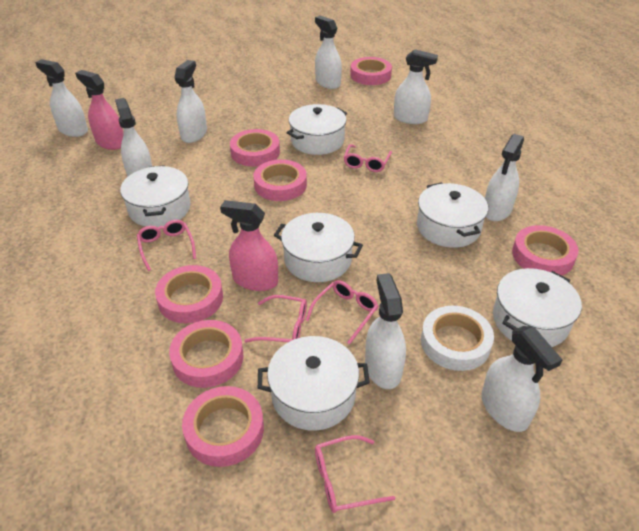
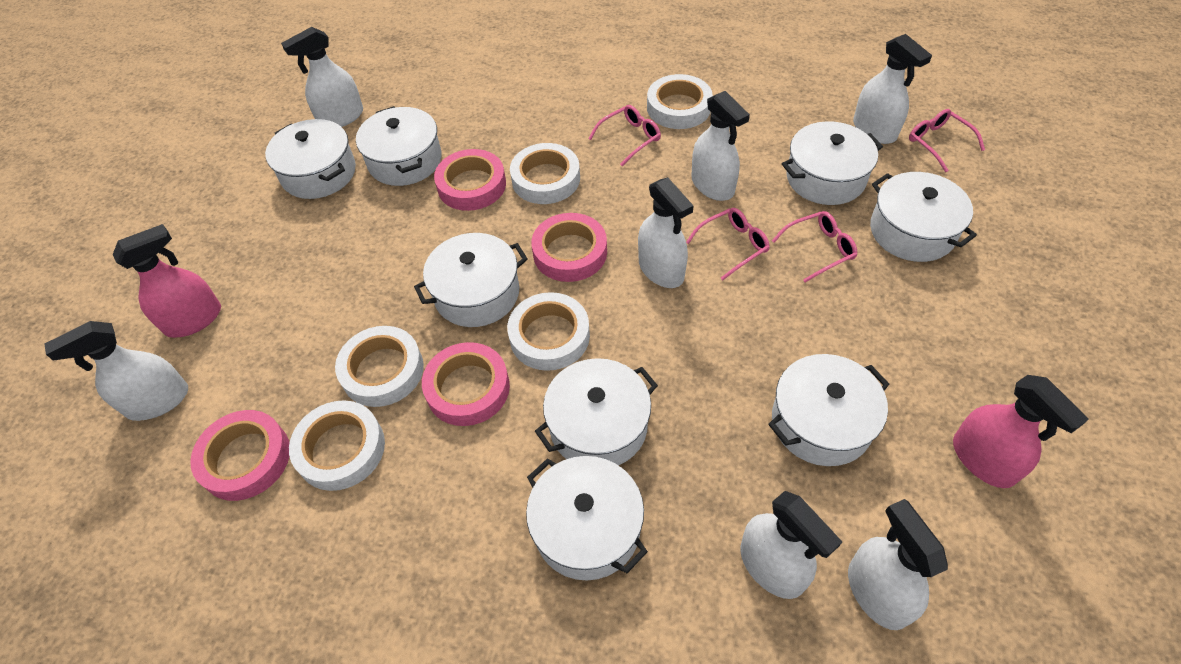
pink glasses: [137,220,196,271] [244,295,307,343] [306,280,378,344] [315,435,395,513] [343,144,392,172] = 5 -> [588,105,661,166] [686,208,770,280] [772,211,857,282] [909,109,985,172] = 4
pink tape: [155,265,223,323] [169,320,244,388] [182,386,264,467] [230,129,280,167] [254,159,307,201] [350,57,392,85] [512,225,579,275] = 7 -> [190,410,290,501] [422,342,510,426] [434,149,506,211] [531,213,607,282] = 4
white pot: [120,165,191,227] [258,336,370,431] [274,213,363,282] [286,104,347,155] [417,182,488,248] [493,268,582,347] = 6 -> [265,119,356,199] [356,106,442,186] [414,233,528,327] [526,456,648,580] [535,358,658,465] [768,354,890,466] [782,121,883,205] [870,172,977,262] = 8
white spray bottle: [35,59,88,137] [115,98,152,177] [174,60,207,143] [315,16,342,89] [365,273,406,389] [394,49,438,124] [481,326,562,432] [485,134,524,221] = 8 -> [45,321,188,421] [281,27,363,127] [638,177,694,288] [691,91,750,201] [740,491,842,599] [848,499,948,630] [853,34,932,144] = 7
white tape: [421,306,494,371] = 1 -> [289,400,385,491] [335,326,424,407] [507,292,590,371] [510,143,580,204] [647,74,713,129] = 5

